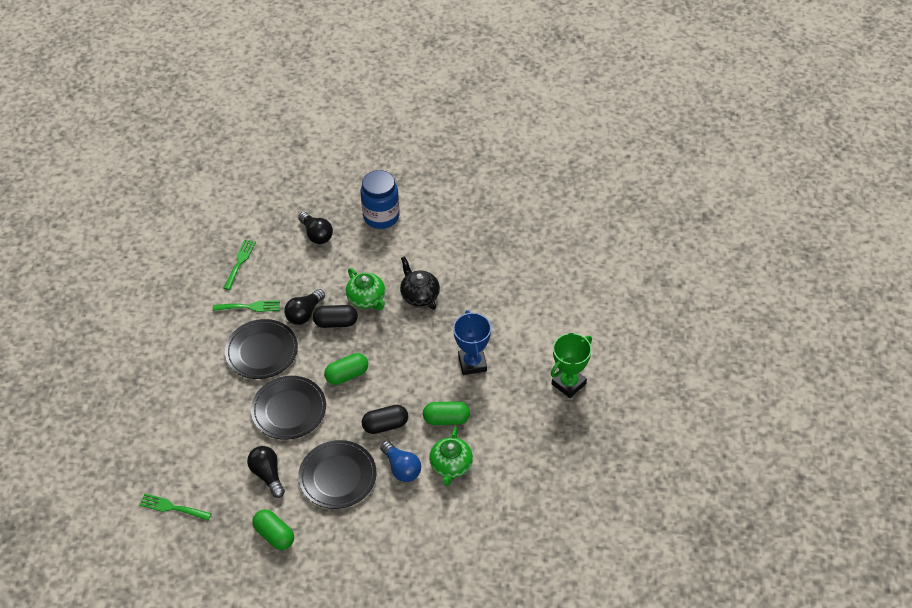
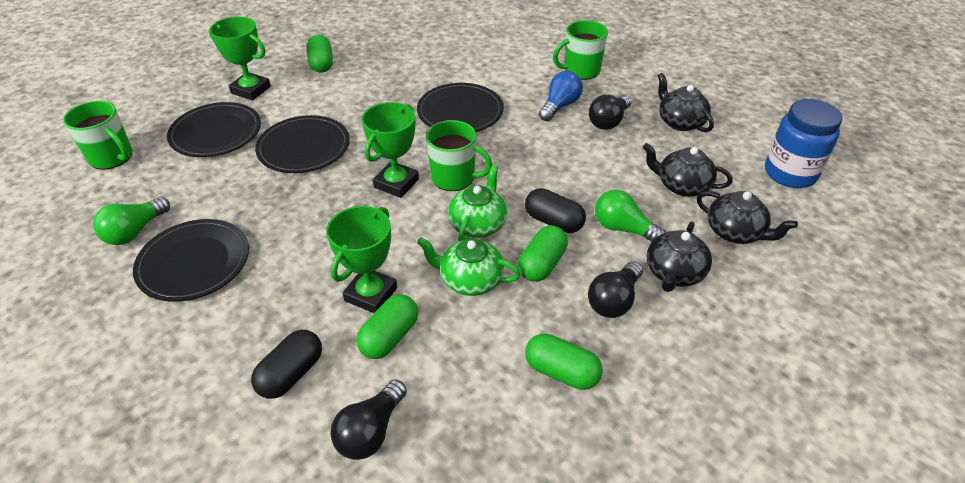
black plate: [225,319,298,379] [251,376,326,440] [298,440,376,509] = 3 -> [133,219,249,302] [167,102,261,157] [255,115,350,173] [417,83,504,132] = 4
black teapot: [400,256,440,310] = 1 -> [643,143,733,197] [647,221,712,292] [657,73,714,132] [697,191,798,244] = 4
blue trophy: [453,310,491,375] = 1 -> none = 0
green capsule: [252,509,294,550] [324,353,368,385] [423,401,470,425] = 3 -> [307,35,333,73] [356,294,418,359] [518,225,568,282] [525,334,603,390] = 4
green fork: [139,493,212,521] [213,300,280,312] [224,239,256,290] = 3 -> none = 0
green light bulb: none = 0 -> [93,197,170,245] [595,190,666,242] = 2
green mug: none = 0 -> [63,101,133,170] [426,120,492,191] [553,20,608,80] = 3
green trophy: [551,333,592,398] = 1 -> [209,17,271,100] [326,206,397,313] [362,102,419,198] = 3

